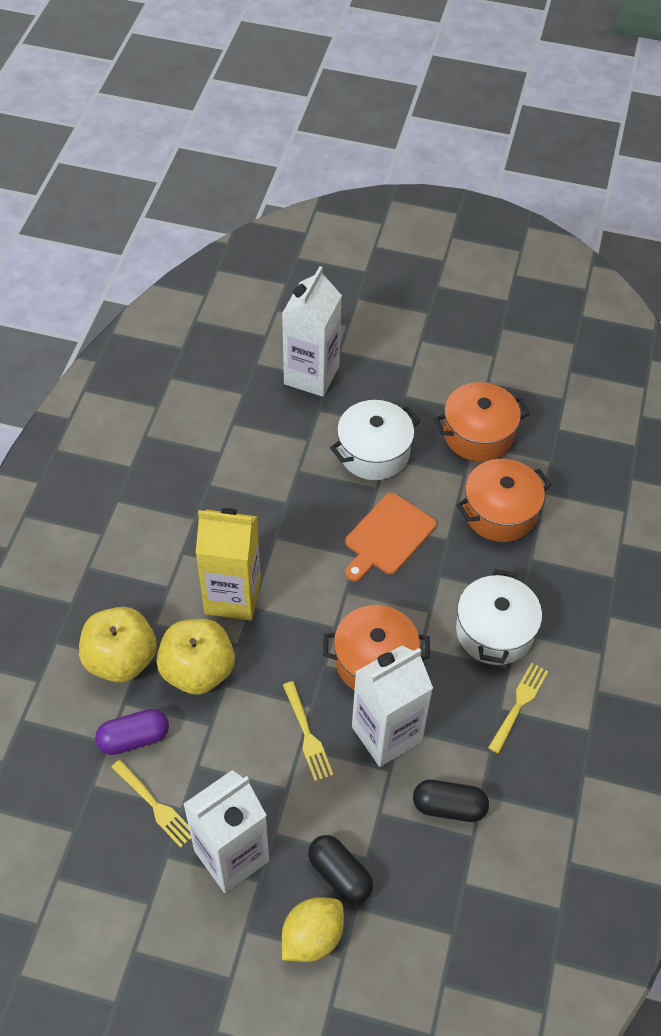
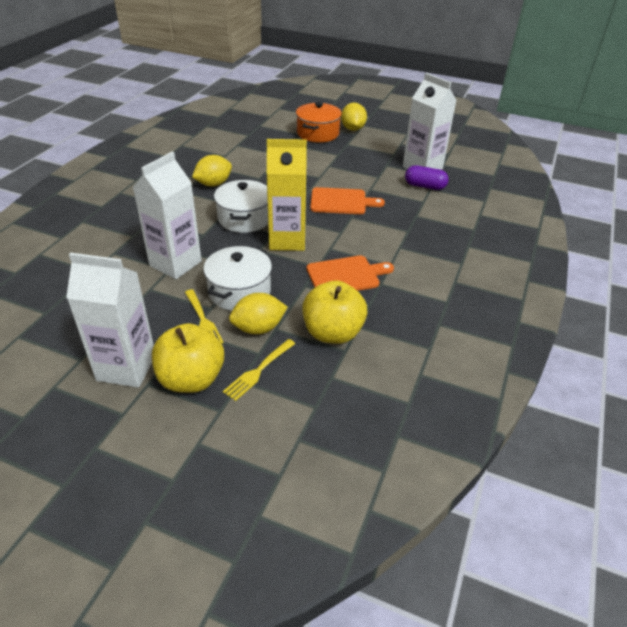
black capsule: [308,835,373,904] [413,780,489,822] = 2 -> none = 0
orange cutting board: [345,493,436,581] = 1 -> [307,255,394,291] [310,187,385,214] = 2
orange pot: [323,605,430,690] [434,382,530,462] [456,459,551,542] = 3 -> [296,102,342,143] = 1
yellow fork: [111,759,191,848] [283,681,333,781] [488,663,549,754] = 3 -> [185,289,223,344] [223,339,295,401] = 2
yellow lemon: [282,897,344,962] = 1 -> [192,155,232,186] [229,293,287,334] [341,103,367,131] = 3

